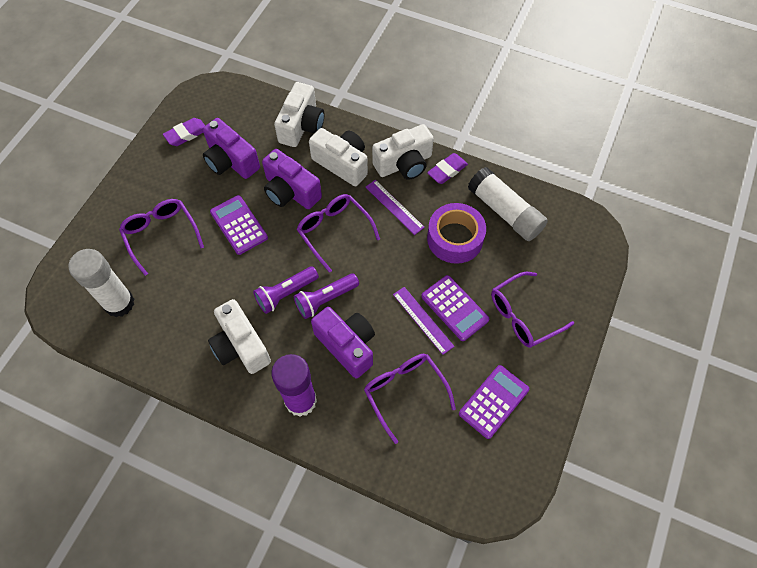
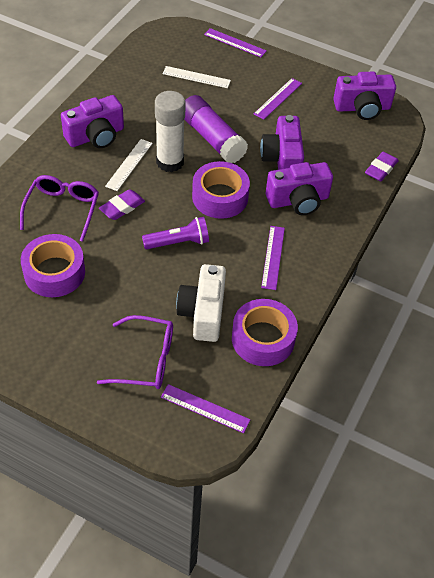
purple calculator: [210,195,268,255] [421,275,489,341] [459,365,529,439] = 3 -> none = 0
purple camera: [203,118,260,179] [262,149,322,209] [311,307,375,378] = 3 -> [61,95,124,148] [260,115,304,170] [266,162,333,215] [333,71,396,120] = 4
purple flashlight: [253,266,319,314] [294,273,359,319] = 2 -> [142,217,209,249] = 1
purple glasses: [119,199,204,276] [297,194,380,273] [364,354,456,444] [491,272,574,348] = 4 -> [20,175,99,242] [97,315,173,389] = 2
purple ruler: [366,180,425,235] [393,287,454,355] = 2 -> [161,384,250,433] [204,28,267,57] [254,78,302,120] [261,226,285,290] = 4
purple tape: [427,203,486,264] = 1 -> [21,234,85,297] [192,161,250,219] [232,299,298,366] = 3
white camera: [208,299,271,374] [274,82,324,147] [309,128,368,186] [372,124,434,180] = 4 -> [176,264,226,342] = 1
white glue stick: [68,249,134,317] [468,167,548,241] = 2 -> [155,91,186,172] = 1
white ruler: none = 0 -> [105,139,153,191] [162,66,231,88] = 2

